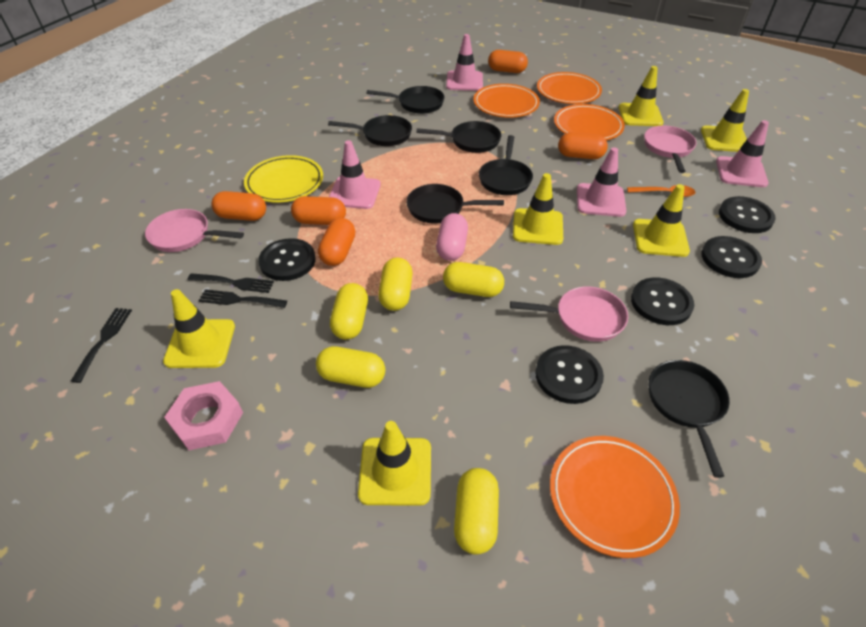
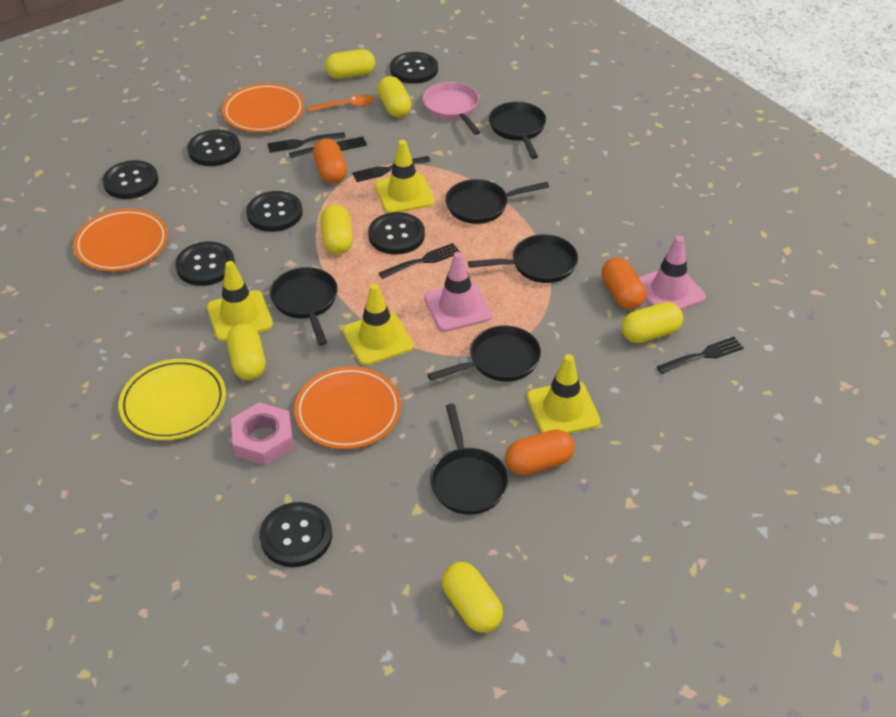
black button: [258,238,316,281] [535,345,604,404] [631,277,694,325] [702,236,762,278] [719,196,775,233] = 5 -> [103,160,158,199] [175,241,235,286] [187,130,241,166] [246,191,303,232] [259,502,332,567] [368,212,425,255] [390,52,438,84] = 7
black fork: [71,308,132,383] [188,273,274,293] [198,289,287,308] = 3 -> [267,132,346,153] [289,136,367,158] [352,156,431,182] [379,243,460,279] [657,337,744,374] = 5
orange capsule: [211,191,266,221] [291,196,346,225] [318,218,355,266] [488,50,528,73] [558,132,608,159] = 5 -> [313,138,347,184] [505,429,574,476] [601,257,646,310] = 3
orange plate: [473,84,540,118] [537,72,602,104] [550,436,680,558] [554,104,625,140] = 4 -> [73,209,168,271] [222,83,304,132] [294,366,401,449] = 3
pink capsule: [436,213,468,261] = 1 -> none = 0
pink pan: [145,209,244,252] [510,286,628,342] [644,126,697,173] = 3 -> [423,82,480,135] = 1
pink traffic cone: [329,140,381,209] [446,34,483,91] [577,147,626,217] [716,120,769,187] = 4 -> [424,252,492,332] [639,236,706,310] = 2
yellow capsule: [316,346,385,388] [330,283,368,340] [378,257,413,311] [443,262,504,297] [454,468,499,555] = 5 -> [227,324,265,380] [320,205,353,254] [325,49,375,79] [377,76,412,118] [442,562,503,633] [622,302,683,343] = 6
yellow traffic cone: [163,289,235,368] [358,421,431,506] [513,173,563,245] [618,66,664,126] [633,184,690,257] [701,89,749,152] = 6 -> [207,261,273,341] [343,284,414,366] [375,140,434,213] [527,354,600,434] = 4

